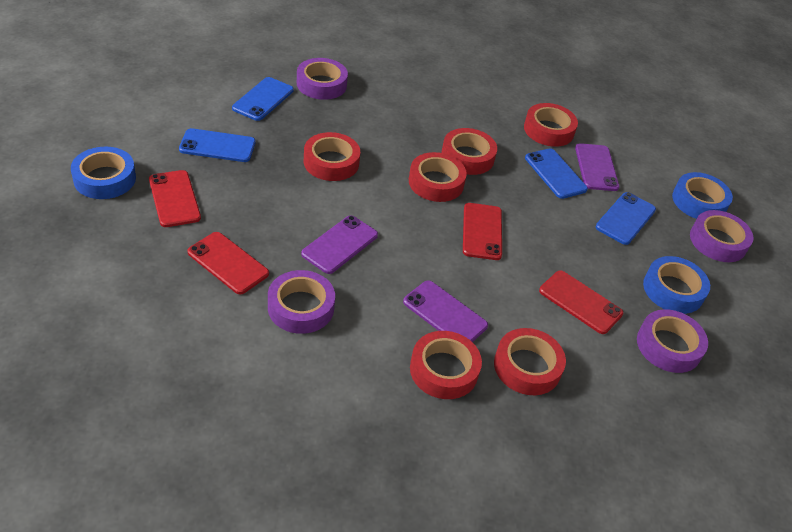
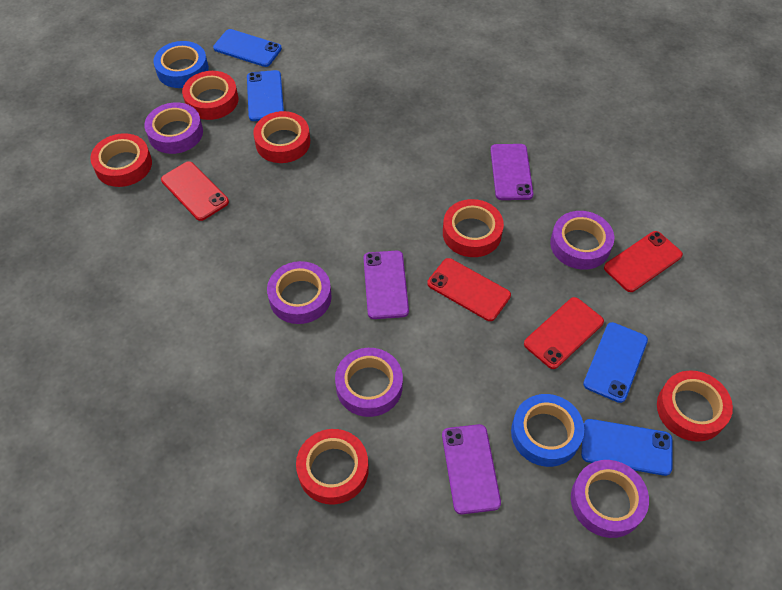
blue tape: [71,147,136,199] [643,256,710,314] [672,172,733,219] = 3 -> [153,41,209,88] [511,394,584,467] = 2
purple tape: [268,270,335,334] [297,58,348,100] [637,309,708,373] [690,210,754,262] = 4 -> [144,102,203,154] [267,261,332,324] [335,348,403,417] [550,211,614,270] [571,460,649,538] = 5

